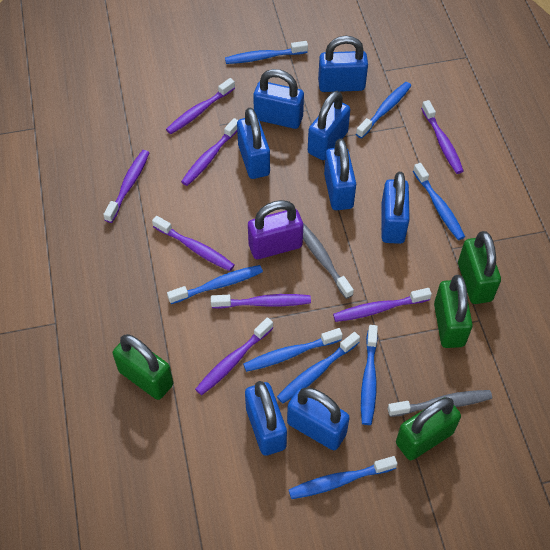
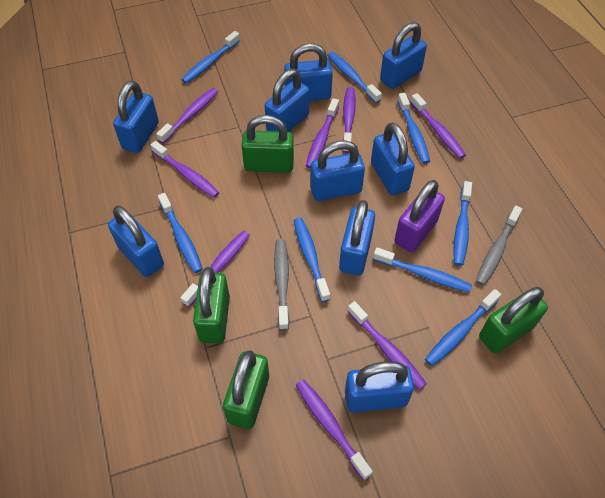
blue padlock: [237,108,270,179] [245,381,287,456] [253,69,304,129] [287,387,350,450] [308,91,350,160] [318,36,368,92] [324,139,356,210] [381,172,410,244] = 8 -> [108,206,164,277] [113,81,159,153] [265,69,309,132] [284,43,333,101] [310,140,365,201] [339,200,375,275] [345,361,414,413] [371,122,415,196] [380,22,427,89] = 9

